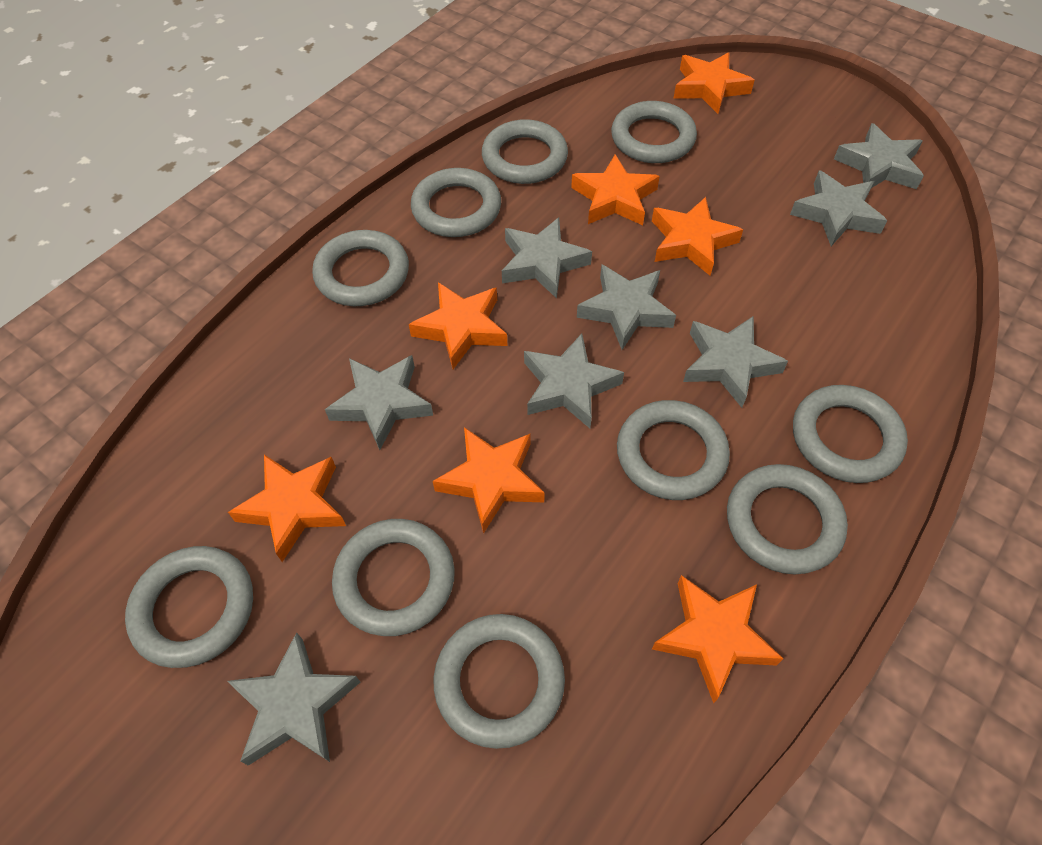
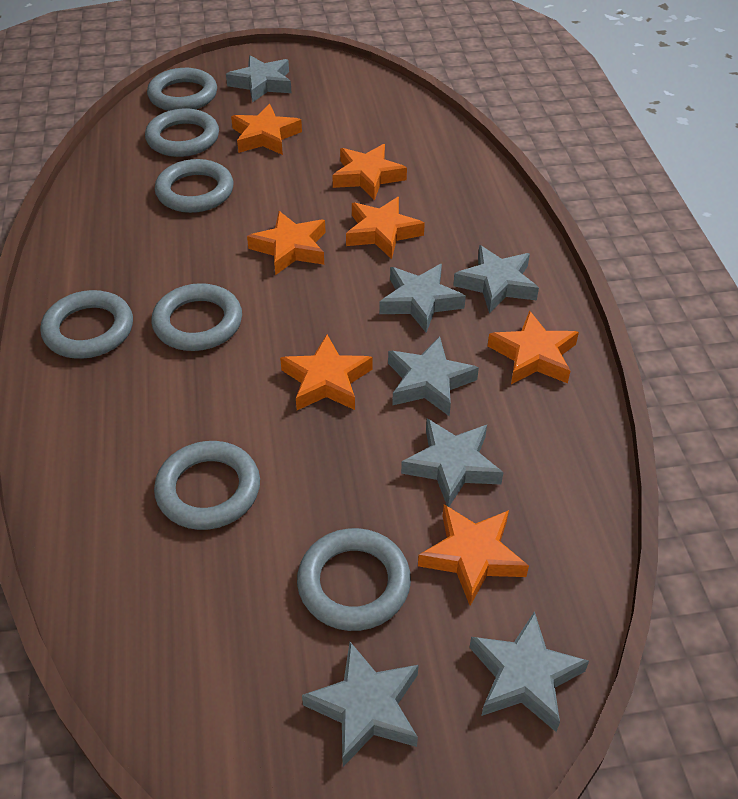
grey ring: [125,546,253,668] [312,230,409,306] [332,519,455,636] [411,168,501,237] [434,614,565,749] [482,119,568,184] [611,101,697,163] [617,400,730,500] [727,464,848,574] [793,385,908,483] = 10 -> [40,290,133,359] [145,109,219,157] [147,68,217,111] [151,283,242,351] [154,441,260,530] [155,159,233,213] [297,528,411,631] = 7
grey star: [227,632,360,766] [325,355,433,450] [502,217,592,299] [524,334,624,428] [577,265,676,350] [683,316,788,408] [790,170,887,246] [834,123,924,189] = 8 -> [226,55,292,102] [302,642,419,767] [379,264,466,333] [388,337,479,416] [401,419,504,507] [453,245,539,314] [469,611,589,732] = 7

